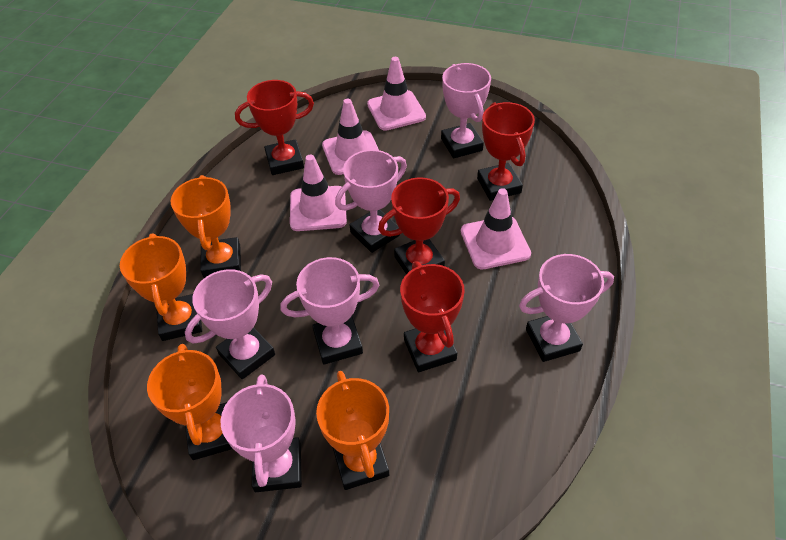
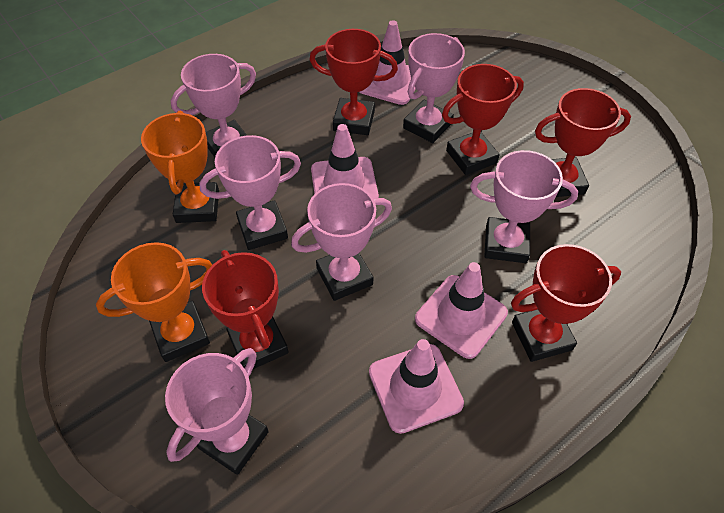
orange trophy: [120,233,202,341] [147,344,233,460] [171,175,241,278] [316,371,389,490] = 4 -> [96,242,212,362] [141,111,219,223] = 2
red trophy: [235,80,314,175] [378,177,460,274] [400,261,465,372] [477,102,535,201] = 4 -> [202,250,289,369] [310,29,398,135] [442,64,524,175] [511,244,621,362] [535,88,631,197] = 5

